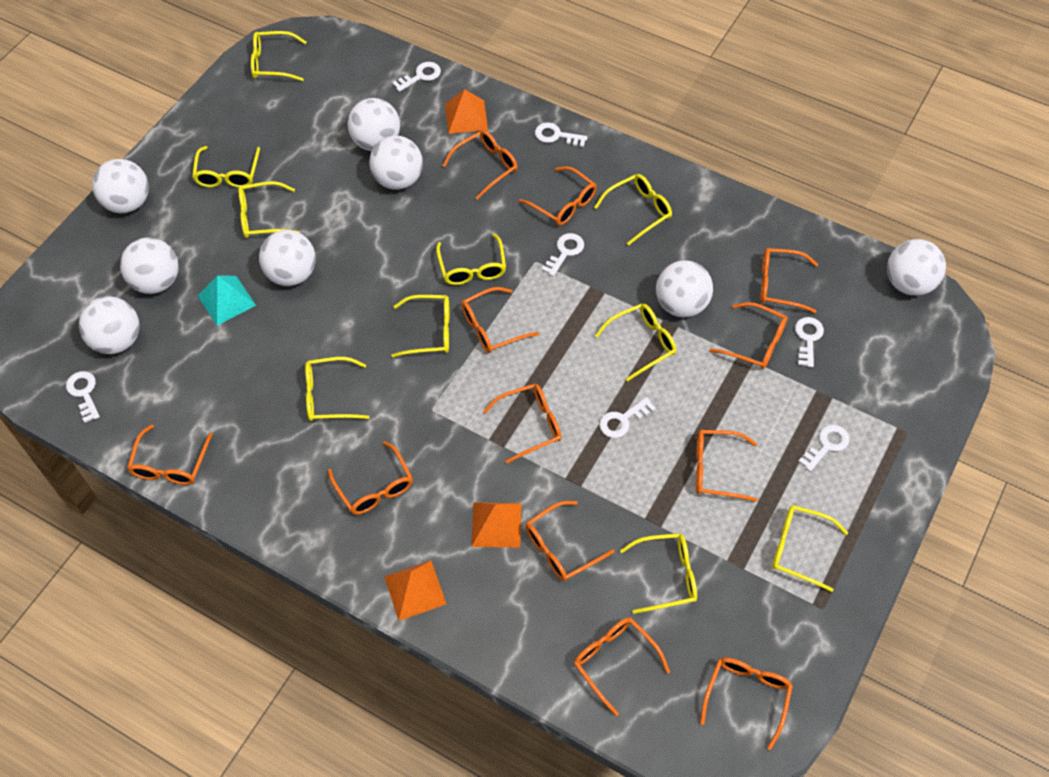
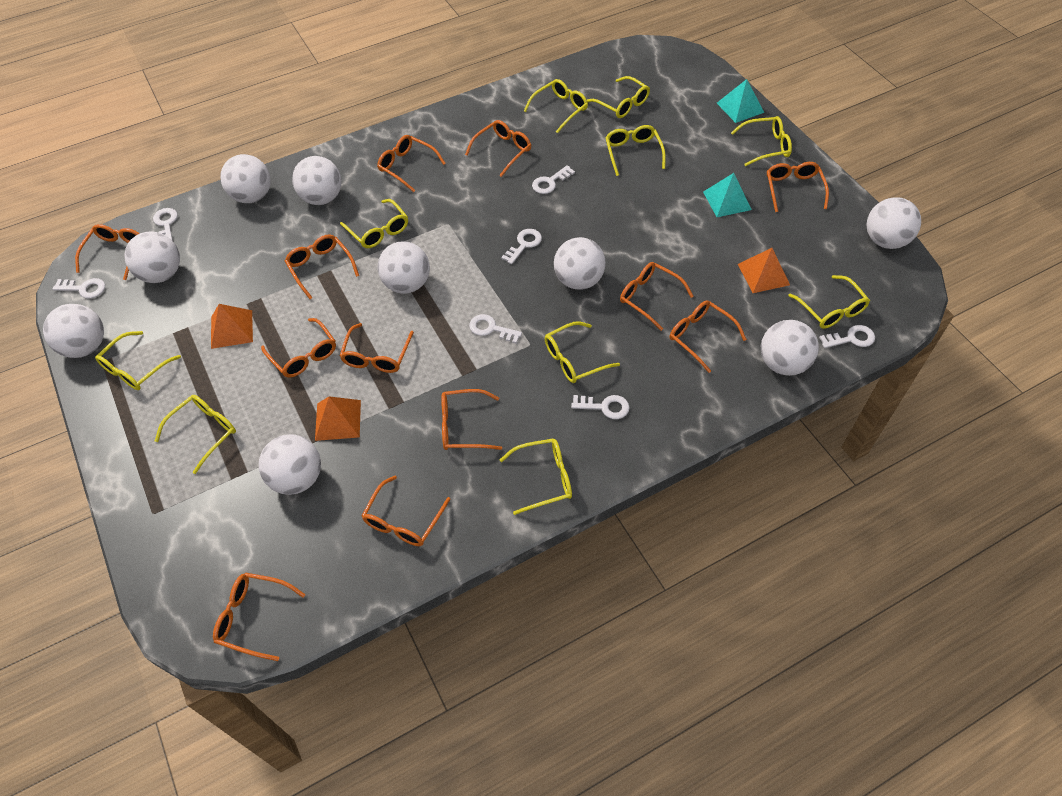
turquoise pyramid: [197,275,256,326] = 1 -> [703,173,752,217] [717,79,764,123] = 2
white ball: [79,296,140,354] [92,159,149,213] [120,238,179,294] [259,230,316,286] [348,98,400,151] [369,136,423,190] [656,260,713,317] [887,239,946,296] = 8 -> [43,304,104,358] [124,231,180,283] [220,154,271,203] [259,434,321,495] [292,156,342,205] [377,241,430,294] [554,237,606,290] [761,320,819,376] [867,197,921,249] = 9

